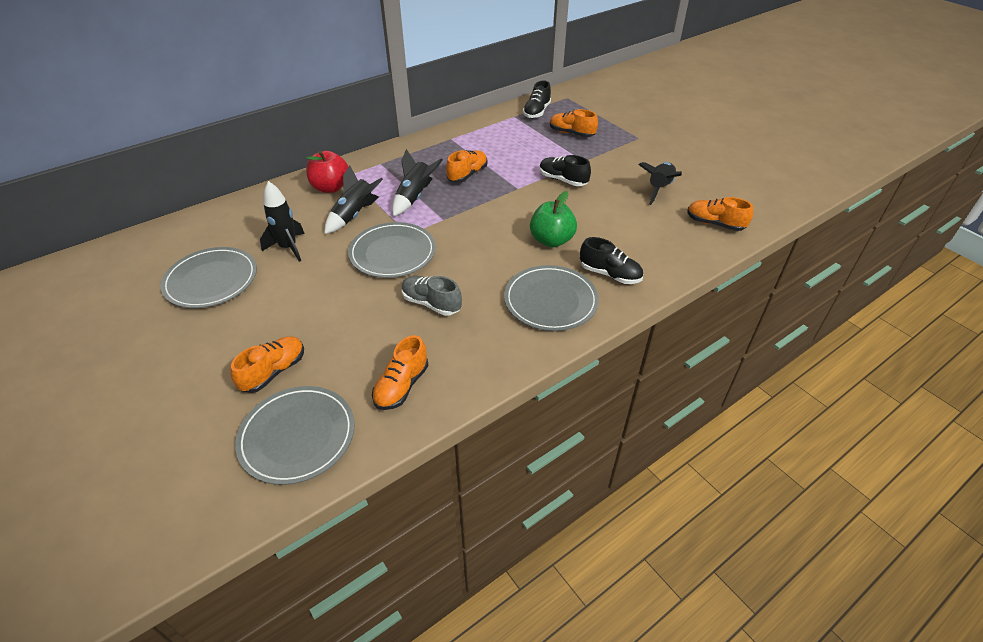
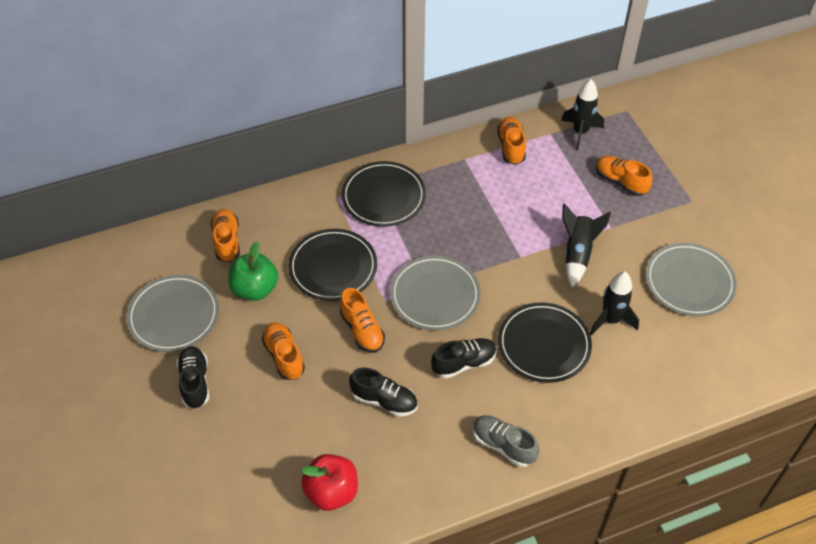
black plate: none = 0 -> [288,229,377,301] [342,161,426,227] [498,302,592,383] = 3
black rocket: [260,181,305,262] [325,165,383,234] [392,149,443,216] [638,162,682,205] = 4 -> [561,79,604,150] [562,203,611,287] [590,271,639,335] = 3
grey plate: [160,247,257,308] [235,386,354,485] [348,222,436,278] [504,265,599,331] = 4 -> [126,275,219,352] [390,255,481,331] [646,243,737,316] = 3

